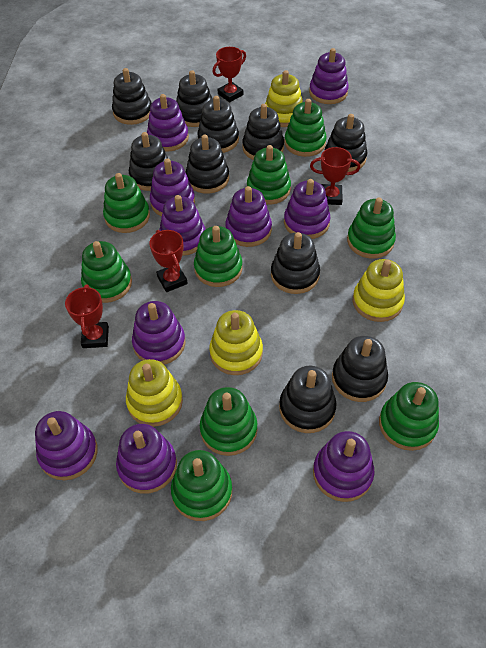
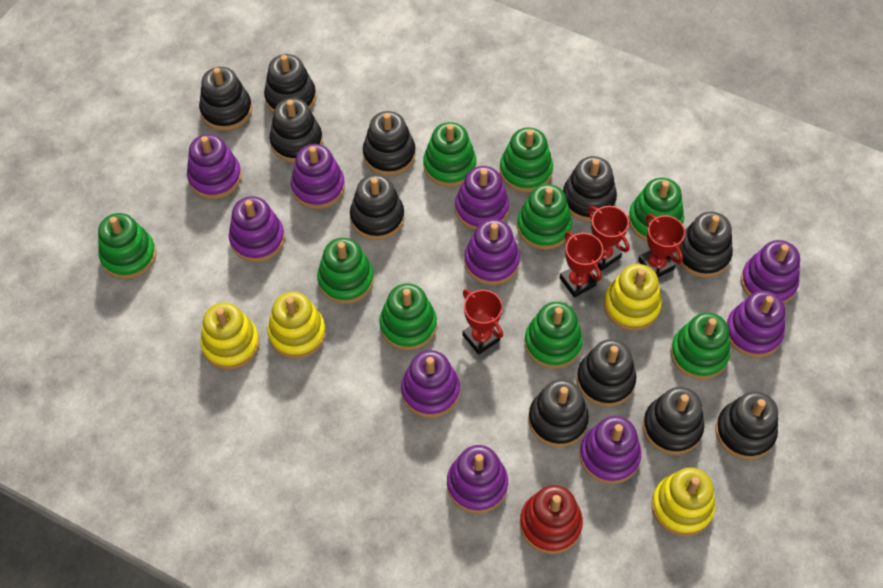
black stacking toy: [112,68,151,125] [129,132,168,191] [176,70,212,127] [186,135,229,194] [197,96,239,153] [242,104,284,160] [271,232,320,294] [279,366,337,433] [325,114,367,172] [332,336,388,402] = 10 -> [199,67,252,131] [264,54,316,113] [270,98,323,163] [350,174,404,240] [363,111,416,176] [528,379,589,447] [563,156,617,221] [577,339,636,407] [643,387,704,455] [675,211,733,278] [716,391,778,460] = 11
red stacking toy: none = 0 -> [520,485,583,554] = 1

